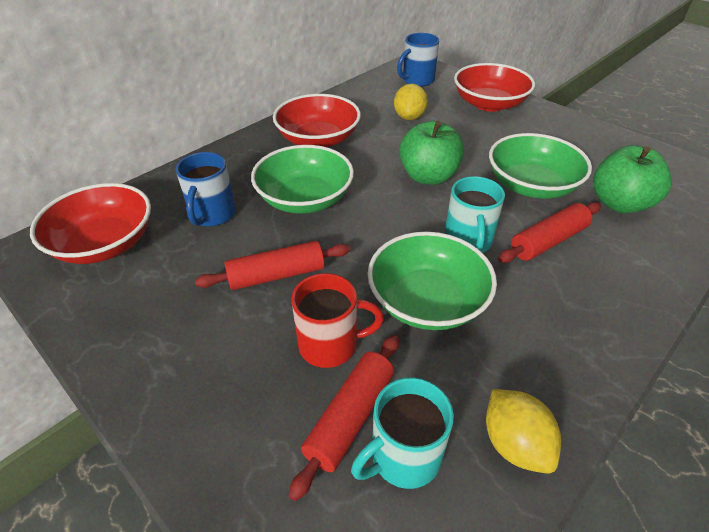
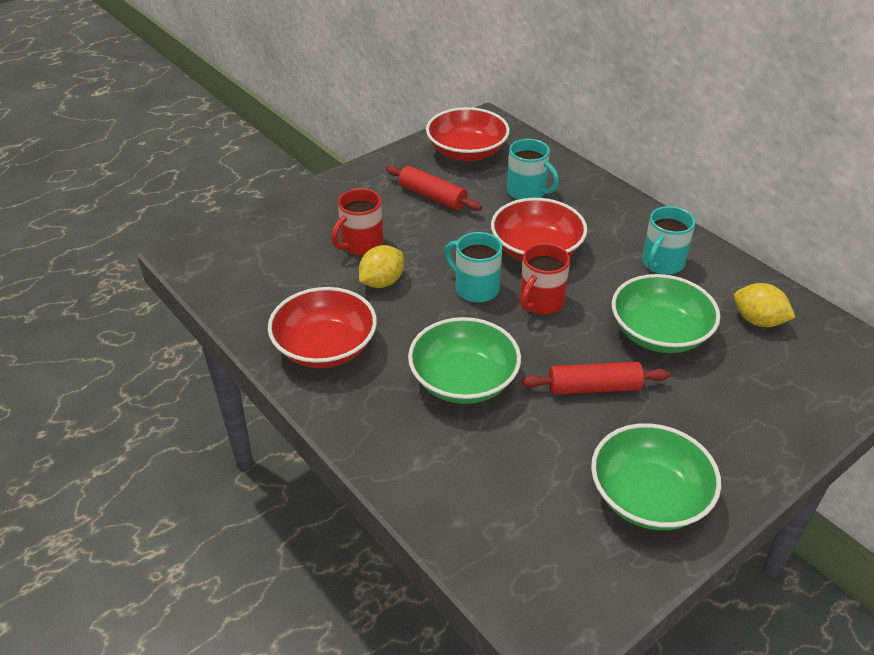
blue mug: [176,152,236,226] [397,33,439,87] = 2 -> none = 0
green apple: [399,121,464,185] [593,145,672,213] = 2 -> none = 0
red mug: [291,273,384,368] = 1 -> [332,188,383,255] [520,243,570,315] = 2
red rolling pin: [195,241,350,290] [289,335,399,501] [498,202,601,263] = 3 -> [386,165,482,211] [522,362,670,395] = 2
turquoise mug: [351,377,454,489] [444,176,505,253] = 2 -> [444,232,502,302] [507,139,559,200] [642,206,695,275] = 3

